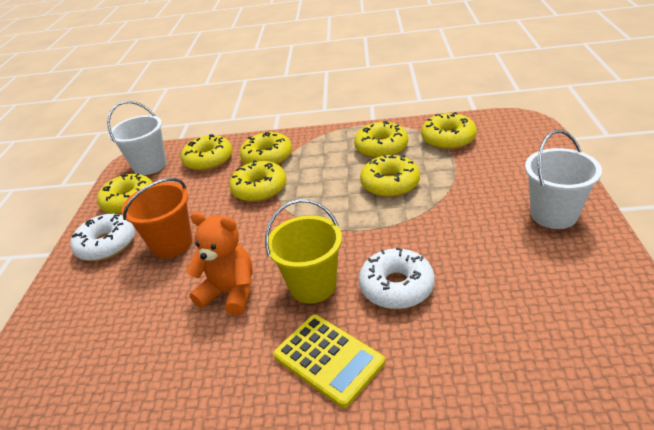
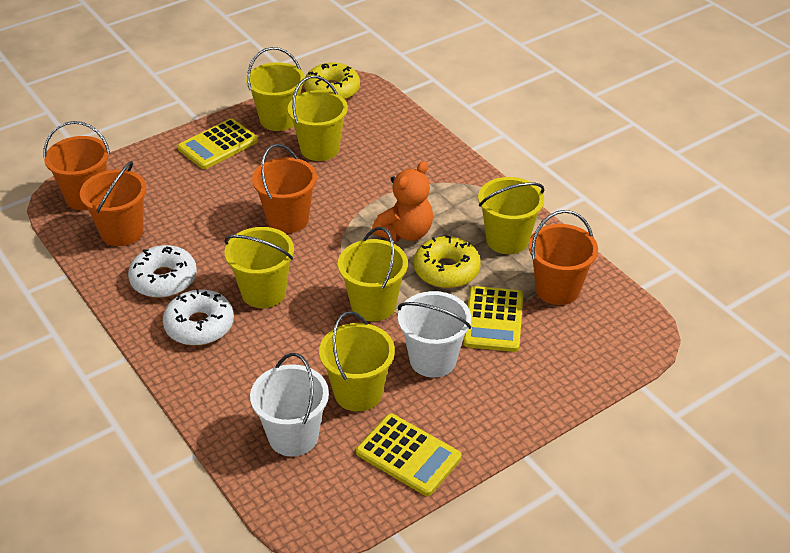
orange bucket: [122,178,192,258] = 1 -> [43,121,110,210] [80,161,146,246] [252,144,317,233] [529,210,598,305] = 4
yellow bucket: [265,199,342,303] = 1 -> [224,227,294,308] [246,47,305,131] [287,76,348,161] [319,311,395,412] [338,227,408,322] [478,177,544,254] = 6
yellow calculator: [273,315,385,408] = 1 -> [177,118,258,169] [356,414,462,496] [463,286,523,352] = 3
yellow donut: [97,174,153,214] [181,134,233,171] [229,160,287,202] [240,132,292,165] [354,121,408,158] [360,155,420,197] [421,112,477,150] = 7 -> [304,63,360,100] [414,235,481,288] = 2

